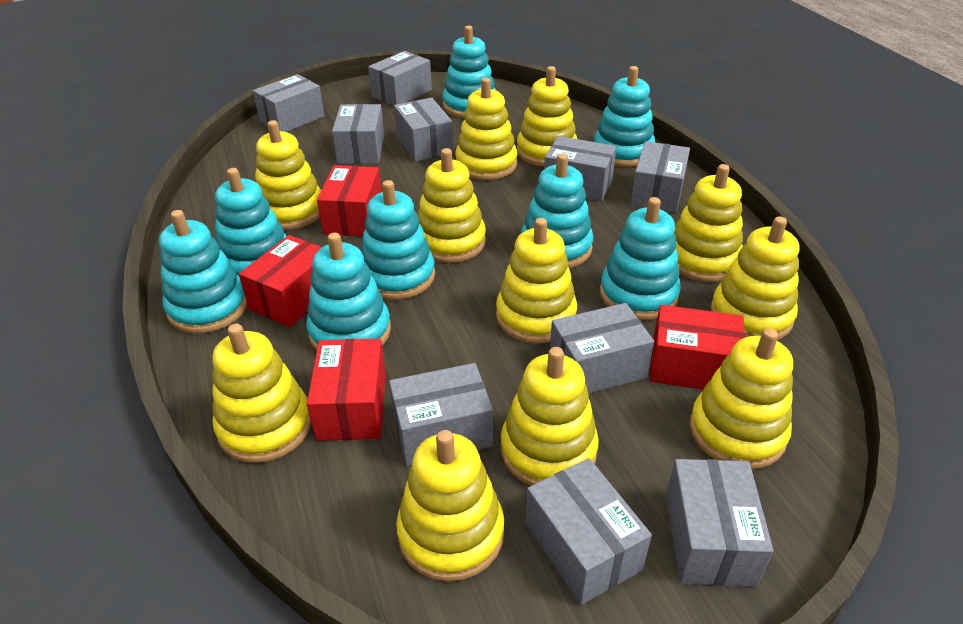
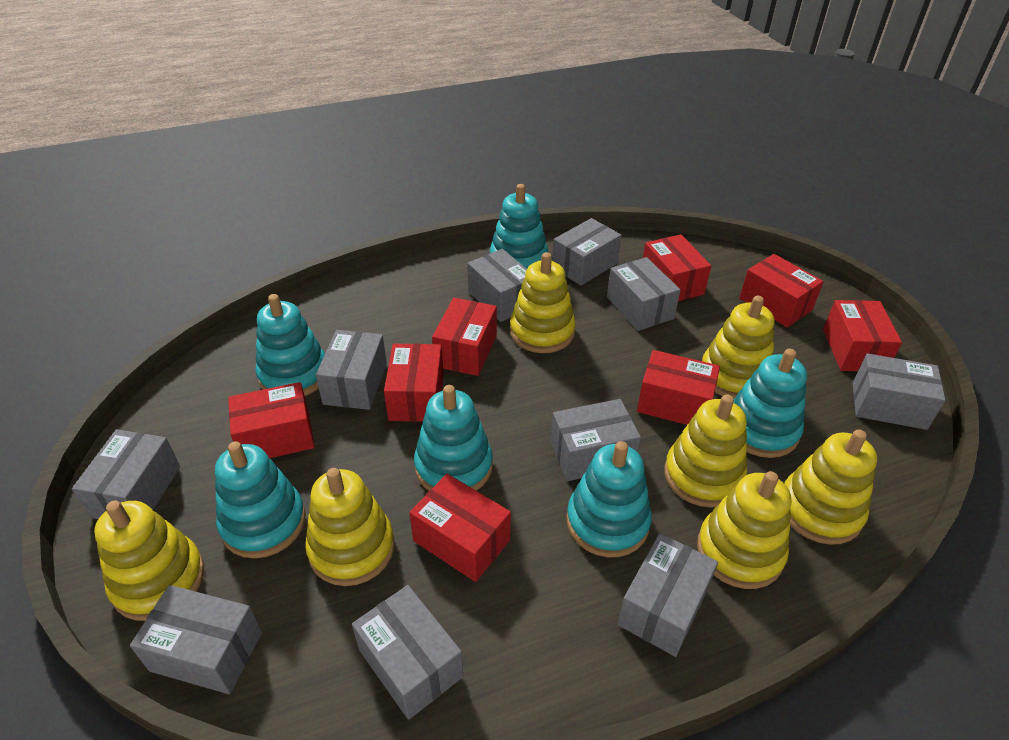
red box: [239,235,322,327] [307,339,386,441] [317,165,382,236] [650,305,745,390] = 4 -> [228,382,315,458] [384,344,444,422] [409,474,511,582] [432,298,497,376] [637,350,720,425] [643,234,711,301] [739,254,824,327] [823,300,902,371] = 8
turquoise stacking toy: [159,210,247,334] [215,168,287,276] [306,233,391,351] [361,180,435,300] [442,26,496,118] [521,153,593,268] [594,66,655,167] [600,197,681,320] = 8 -> [215,441,306,558] [255,294,325,396] [414,385,493,491] [490,184,548,269] [567,441,652,557] [734,349,807,458] = 6
yellow stacking toy: [212,324,311,463] [255,120,321,230] [396,430,504,582] [417,148,486,263] [455,78,517,180] [496,218,577,344] [500,347,599,486] [517,66,577,167] [674,164,743,282] [690,328,793,469] [711,216,799,340] = 11 -> [94,501,204,621] [305,468,394,586] [510,252,576,353] [664,395,747,508] [697,471,791,589] [702,296,775,399] [784,429,877,545] = 7

